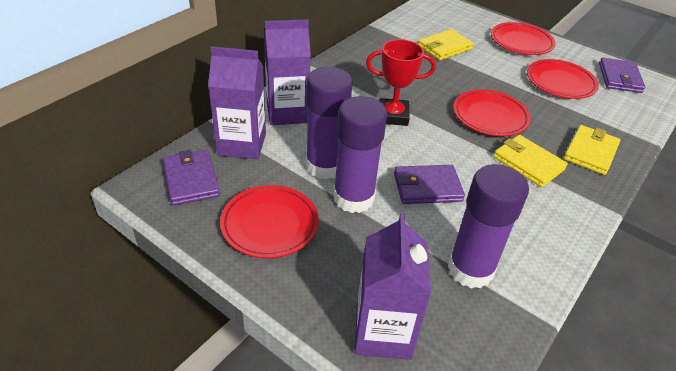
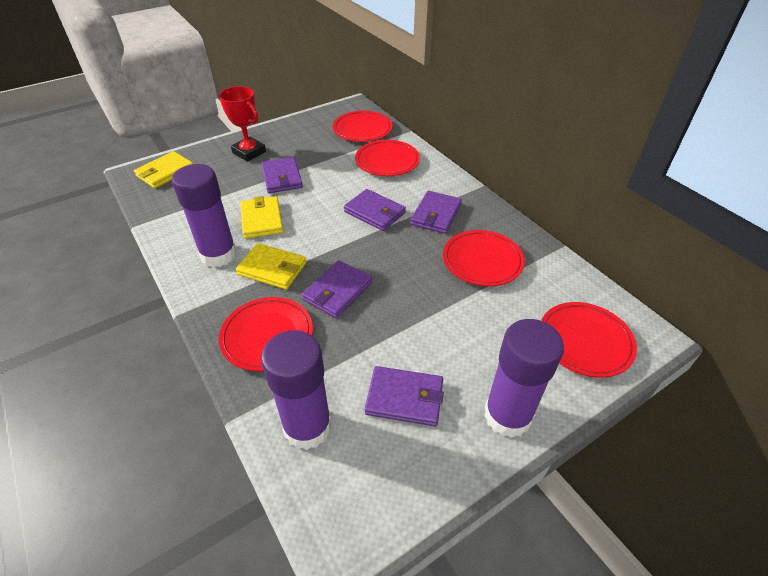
purple carton: [208,46,266,159] [264,19,311,125] [355,212,431,360] = 3 -> none = 0
purple wallet: [163,150,220,205] [394,165,465,204] [599,58,645,93] = 3 -> [261,157,303,193] [302,260,372,318] [344,189,406,231] [365,366,444,426] [410,191,462,234] = 5
red plate: [220,185,319,258] [453,90,531,136] [491,22,556,55] [527,59,599,99] = 4 -> [219,297,313,371] [333,111,392,142] [355,140,420,176] [443,230,525,286] [541,302,637,378] = 5

